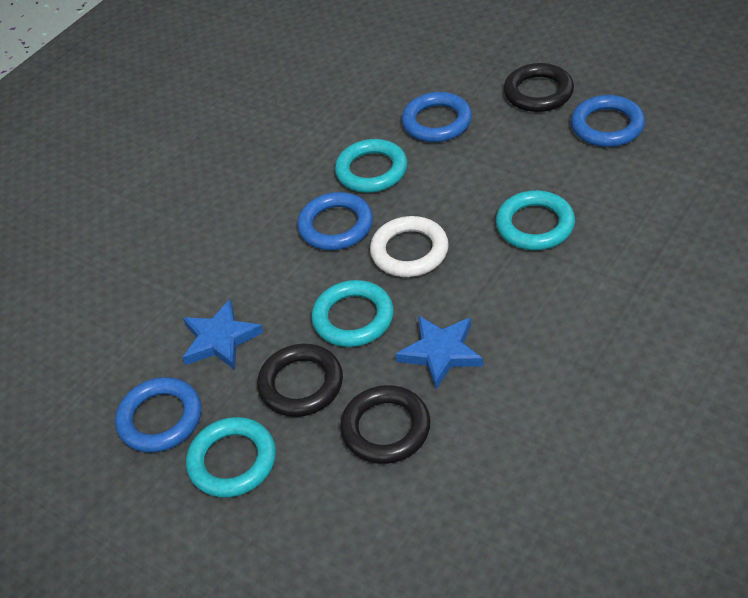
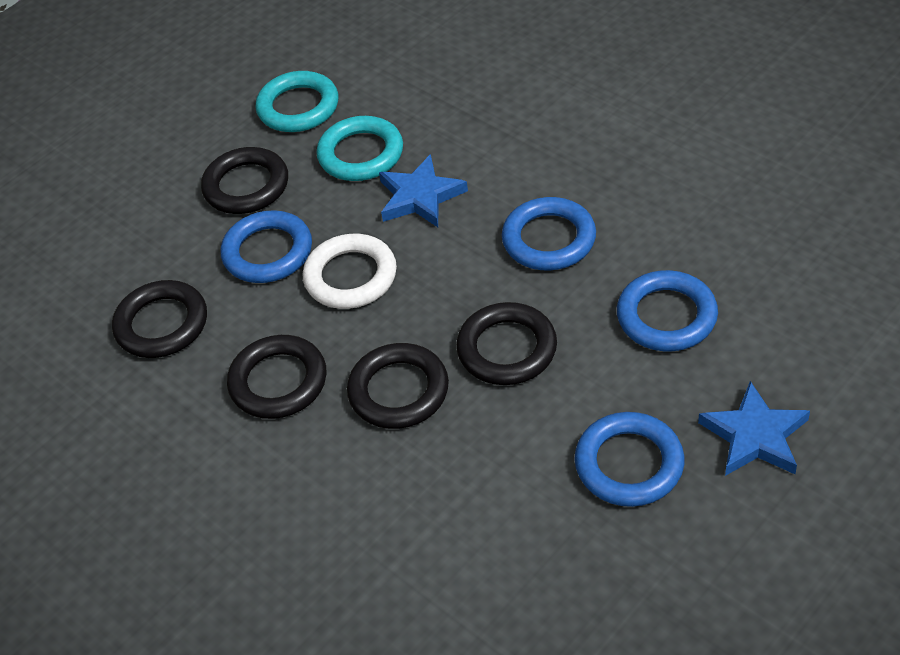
black ring: [257,344,343,417] [340,385,430,464] [504,63,574,112] = 3 -> [112,280,207,358] [201,147,288,214] [227,335,326,419] [347,343,449,429] [456,302,557,385] = 5
turquoise ring: [186,417,276,498] [312,280,394,347] [335,139,407,193] [496,190,575,250] = 4 -> [255,71,338,132] [316,116,403,181] = 2

